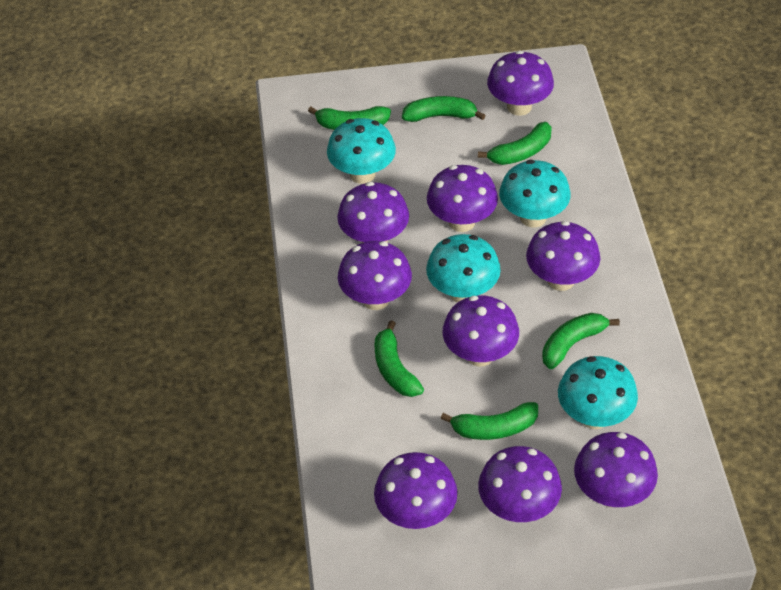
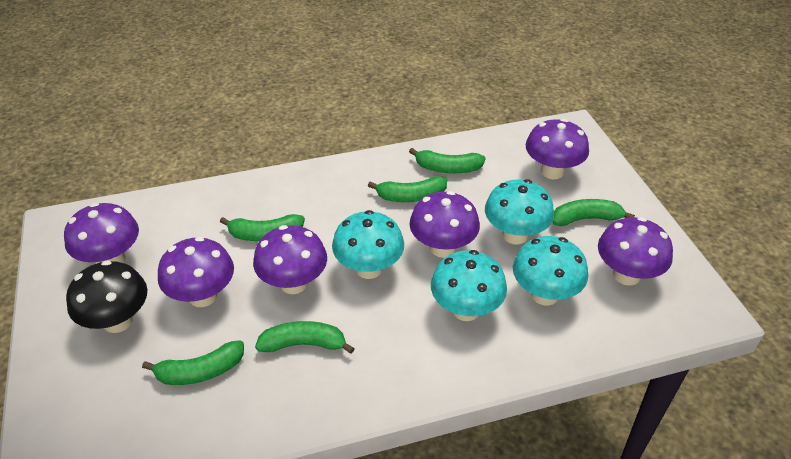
black mushroom: none = 0 -> [66,260,148,333] = 1
purple mushroom: [337,182,409,243] [338,241,412,310] [374,452,458,529] [427,165,498,232] [442,295,519,367] [478,446,562,522] [487,50,554,116] [526,221,600,291] [574,432,658,507] = 9 -> [64,203,139,263] [158,237,234,307] [253,225,327,294] [409,191,480,258] [525,119,589,179] [598,217,673,286] = 6

